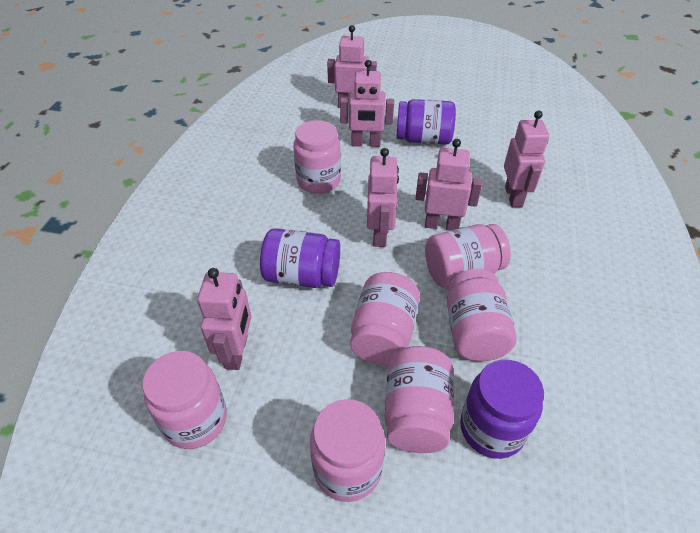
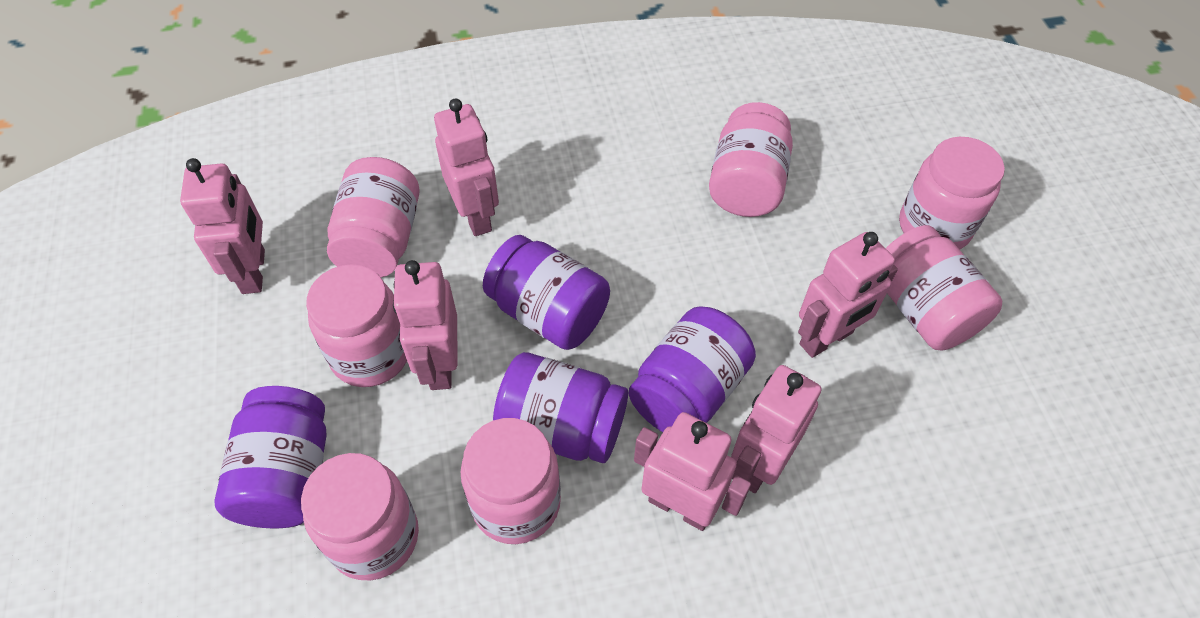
purple jar: [260,228,340,288] [396,99,456,145] [460,360,544,459] = 3 -> [214,386,327,528] [483,235,610,350] [493,352,628,463] [628,306,756,432] = 4

